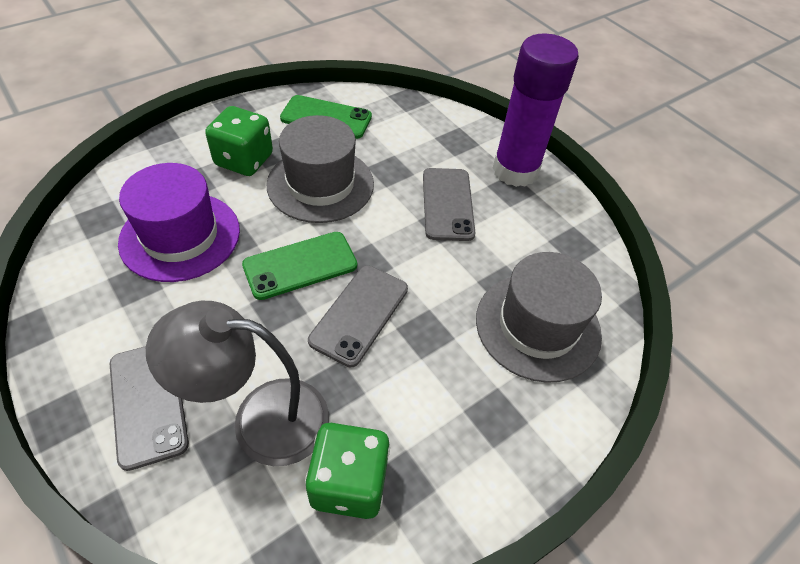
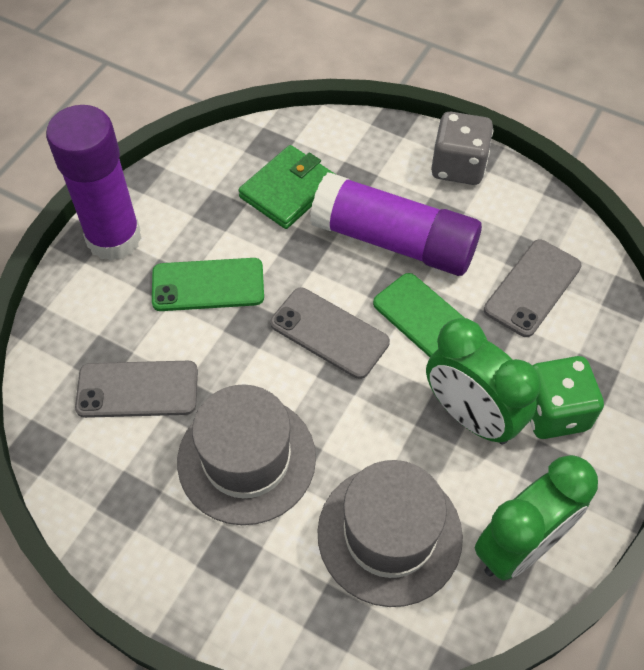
green clock: none = 0 -> [426,318,541,444] [475,455,598,581] = 2
green dice: [205,106,273,176] [305,423,390,519] = 2 -> [530,356,604,439] = 1
green wallet: none = 0 -> [238,145,335,229] = 1
grey dice: none = 0 -> [431,112,493,185] = 1
grey lamp: [146,301,329,466] = 1 -> none = 0
purple glue stick: [492,33,579,187] = 1 -> [46,105,142,261] [310,172,482,276] = 2
purple hat: [118,163,240,282] = 1 -> none = 0

